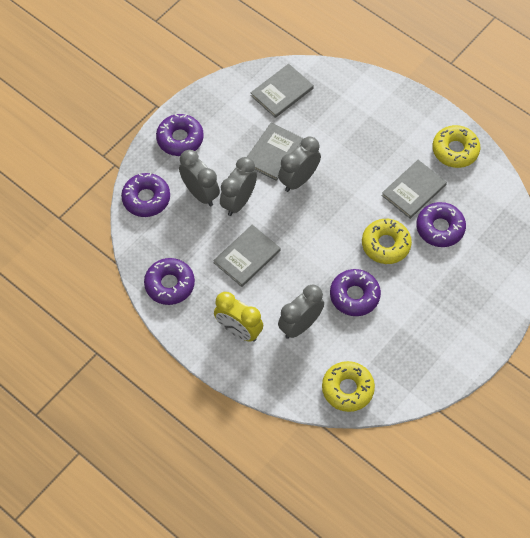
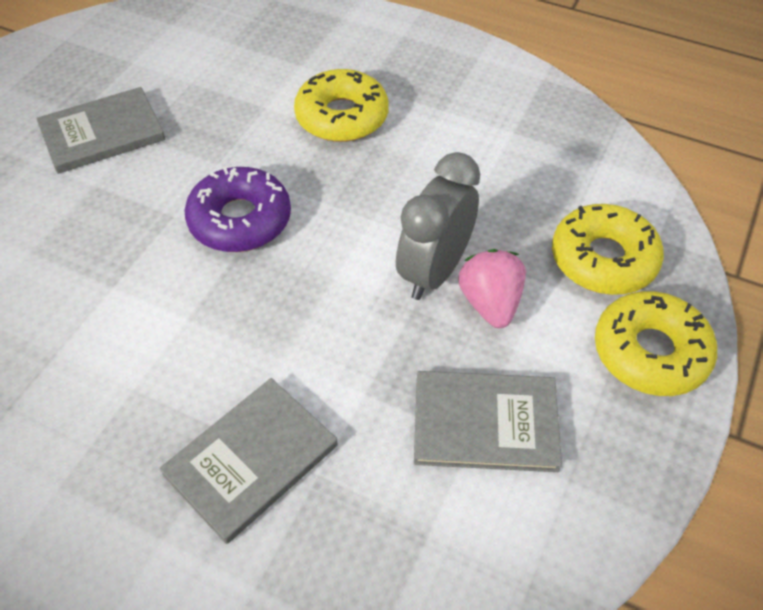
grey book: [213,225,281,287] [247,122,303,181] [250,64,314,118] [381,160,447,219] = 4 -> [36,87,165,174] [159,378,338,544] [414,371,562,472] = 3
grey clock: [179,150,220,206] [220,157,257,216] [278,136,321,192] [278,284,324,339] = 4 -> [396,152,480,300] = 1
pink strawberry: none = 0 -> [458,249,526,328] = 1
purple donut: [121,173,170,217] [144,258,195,305] [156,114,204,156] [330,269,381,316] [416,202,466,247] = 5 -> [184,167,291,252] = 1
yellow clock: [214,292,263,342] = 1 -> none = 0

